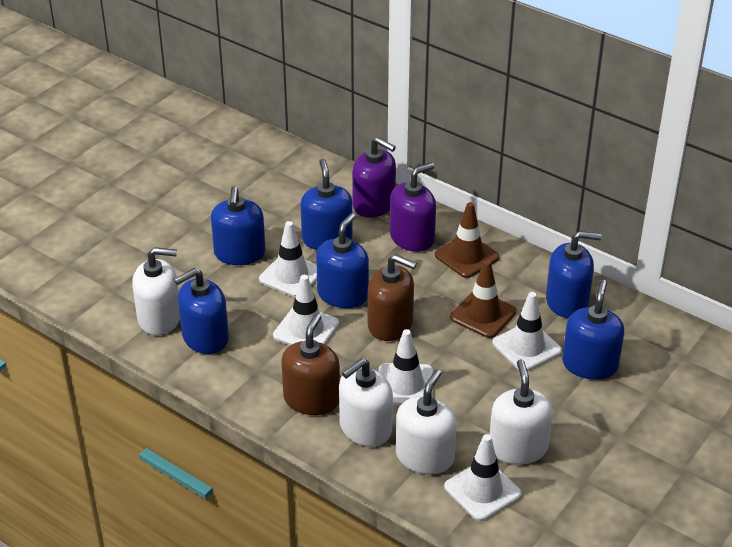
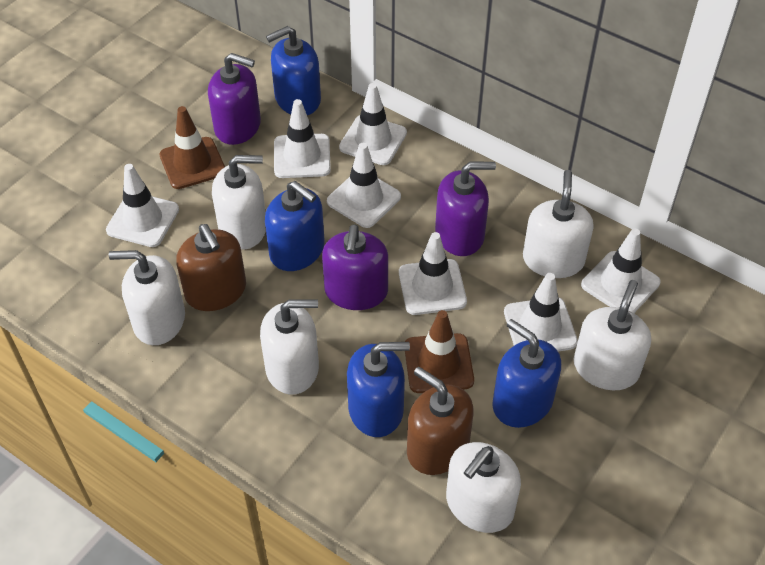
blue soap dispenser: [174,268,229,354] [211,186,266,265] [301,158,353,250] [316,213,369,308] [546,231,602,318] [562,280,624,380] = 6 -> [265,181,324,271] [266,26,321,115] [347,342,410,437] [492,319,561,428] = 4
purple soap dispenser: [352,137,396,218] [390,162,436,252] = 2 -> [208,53,261,145] [322,224,388,310] [435,162,496,256] = 3
white soap dispenser: [132,247,180,335] [339,358,393,447] [396,369,457,474] [490,359,553,464] = 4 -> [109,250,185,345] [212,155,266,250] [260,299,319,395] [446,442,521,533] [523,170,594,278] [574,280,651,390] = 6
white traffic cone: [259,221,317,297] [273,275,339,345] [379,329,433,405] [444,434,521,521] [492,292,562,371] = 5 -> [106,164,179,247] [274,99,331,178] [327,143,401,228] [339,83,407,165] [399,232,467,315] [504,273,578,352] [581,229,660,313] = 7

